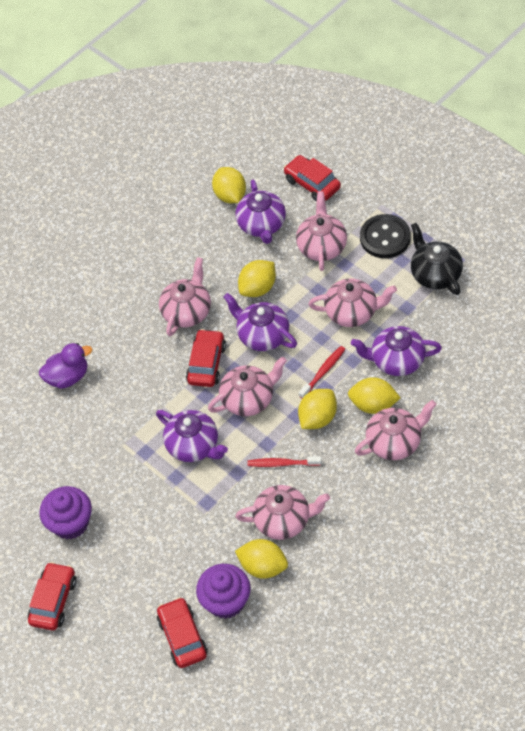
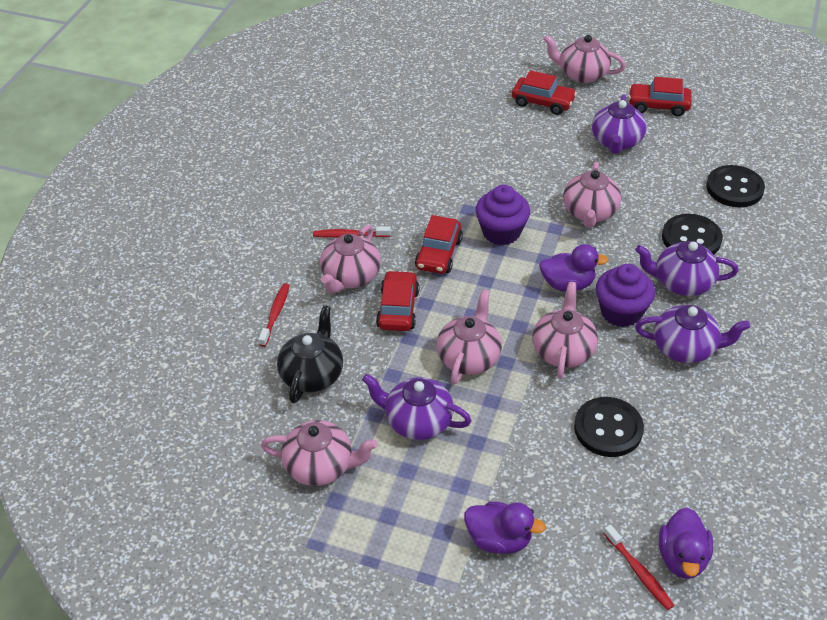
black button: [360,214,411,258] = 1 -> [574,397,644,457] [662,214,723,254] [706,165,765,207] = 3
purple duck: [39,343,92,389] = 1 -> [464,502,546,554] [539,244,609,292] [659,508,713,579] = 3
red toothbrush: [248,456,321,467] [299,346,345,398] = 2 -> [258,283,290,347] [313,226,391,238] [603,525,674,610] = 3
yellow lemon: [212,167,246,203] [235,539,288,579] [238,260,276,297] [298,389,337,429] [348,377,400,414] = 5 -> none = 0

